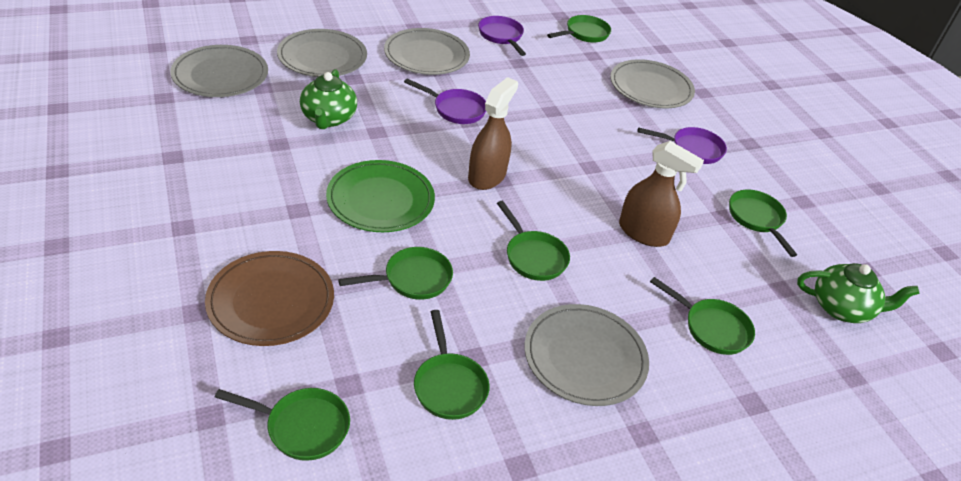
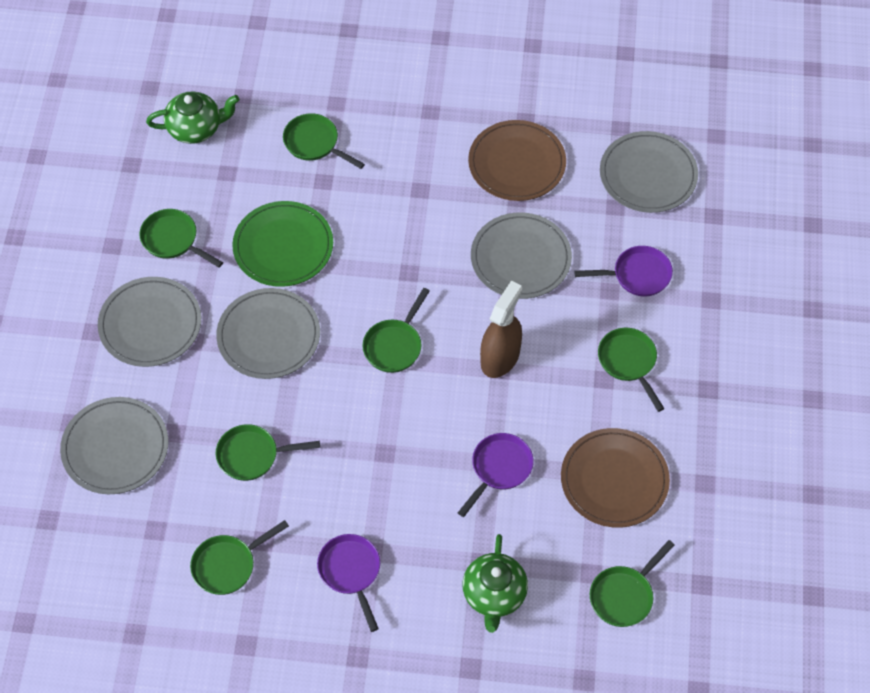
brown plate: [205,251,334,346] = 1 -> [468,120,566,201] [561,428,670,528] = 2
brown spray bottle: [468,77,518,190] [619,141,704,247] = 2 -> [480,281,522,378] = 1

